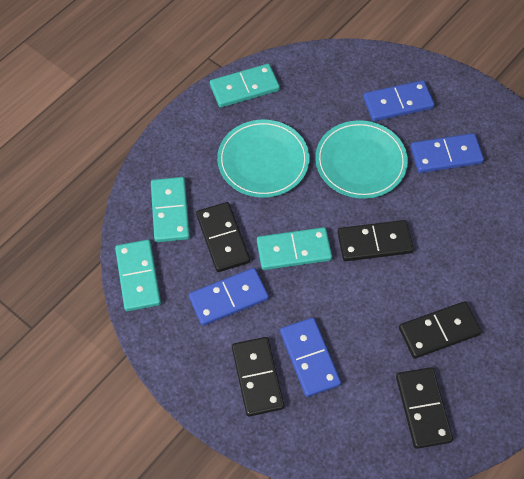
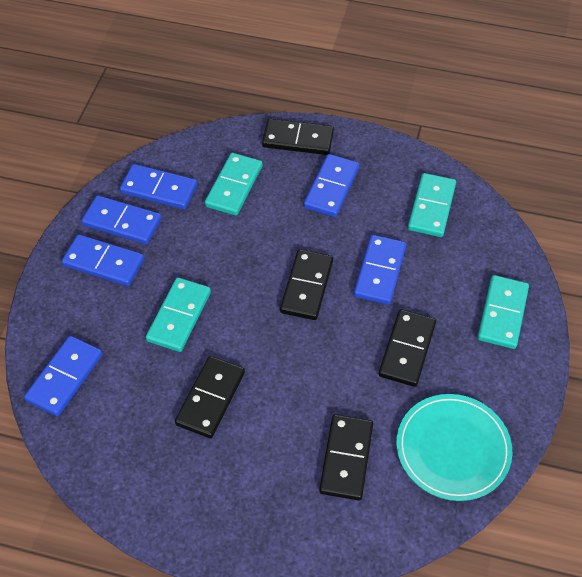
blue domino: [189,268,269,326] [280,318,341,397] [363,80,434,122] [410,133,484,173] = 4 -> [24,336,102,416] [62,235,144,286] [82,195,161,244] [120,164,197,209] [304,154,359,217] [354,235,406,305] = 6
turquoise plate: [217,120,309,198] [315,120,408,199] = 2 -> [396,394,513,501] = 1

